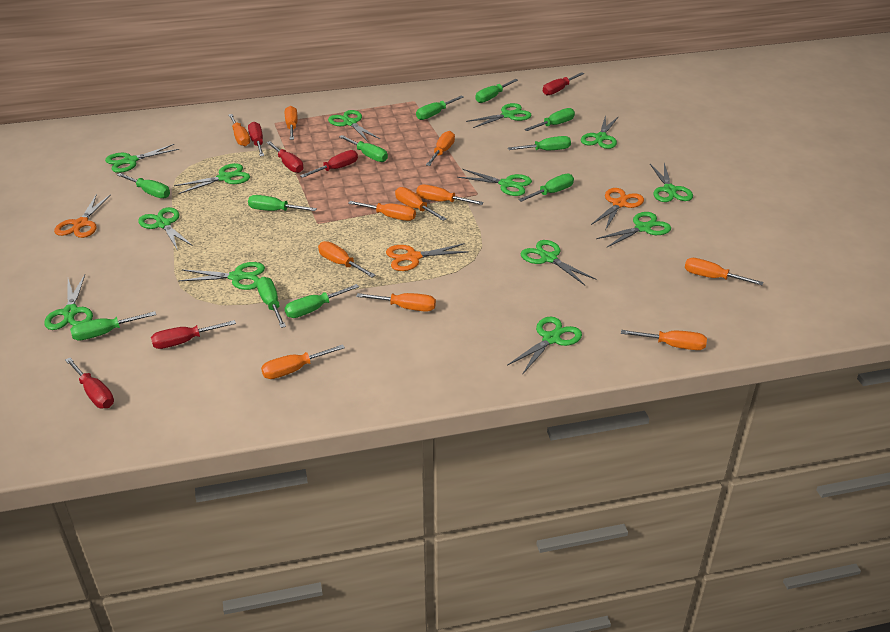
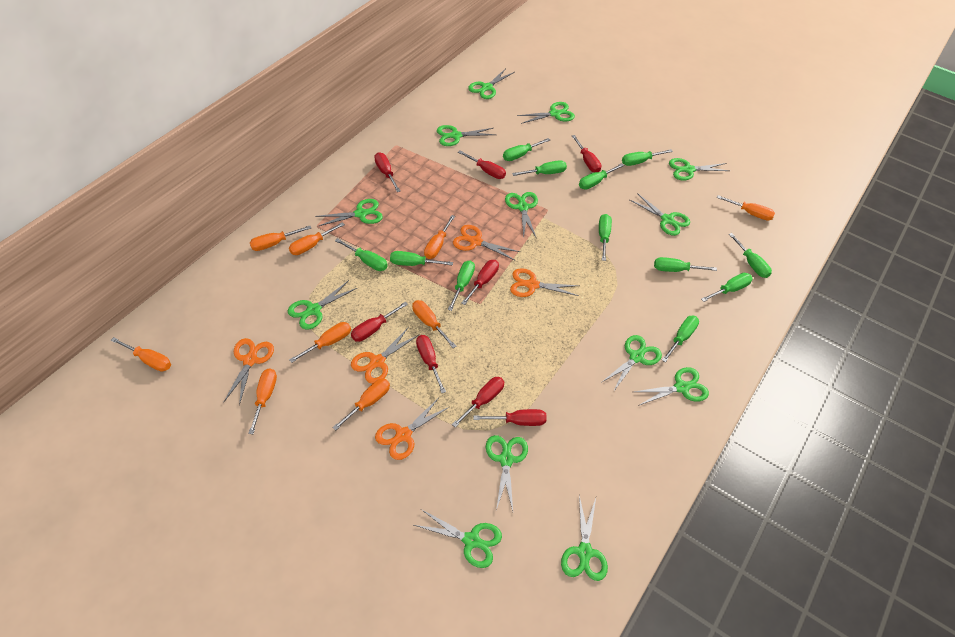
green screwdriver: [70,311,156,341] [117,173,170,198] [248,195,317,211] [257,277,286,328] [284,284,359,318] [339,135,388,162] [416,96,464,120] [475,79,518,103] [508,136,571,150] [518,174,574,202] [524,108,575,131] = 11 -> [335,238,388,271] [390,251,453,266] [448,261,475,311] [503,138,550,161] [512,160,567,176] [579,163,624,189] [599,214,612,261] [622,149,673,166] [654,257,717,272] [662,316,699,362] [701,273,753,302] [729,233,772,278] = 12
orange scissors: [54,194,111,238] [386,243,469,271] [591,188,644,230] = 3 -> [223,338,274,406] [351,327,418,384] [375,399,449,460] [453,225,520,260] [510,268,580,297] = 5
orange screwdriver: [228,114,250,146] [261,344,345,379] [285,106,298,140] [318,241,376,277] [348,201,416,221] [356,293,436,312] [395,187,446,221] [416,185,484,205] [426,131,455,166] [621,330,707,350] [685,258,764,285] = 11 -> [111,337,171,372] [248,368,277,434] [250,226,311,251] [289,222,345,255] [289,322,351,363] [332,379,390,430] [412,300,456,348] [424,215,455,259] [717,195,775,221] = 9
red screwdriver: [65,358,114,409] [151,320,236,349] [248,122,264,156] [266,141,303,173] [300,150,358,178] [543,72,584,95] = 6 -> [351,302,408,342] [374,152,400,192] [416,335,446,393] [452,377,504,427] [458,150,506,179] [461,260,499,305] [473,409,547,426] [572,135,601,172] = 8

